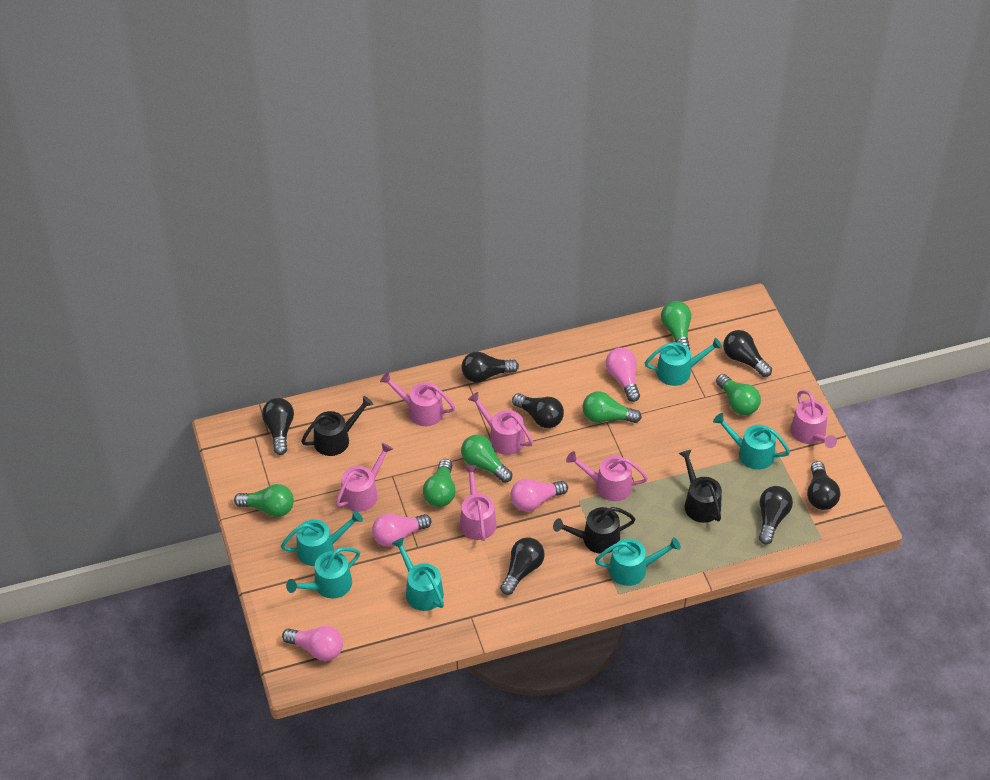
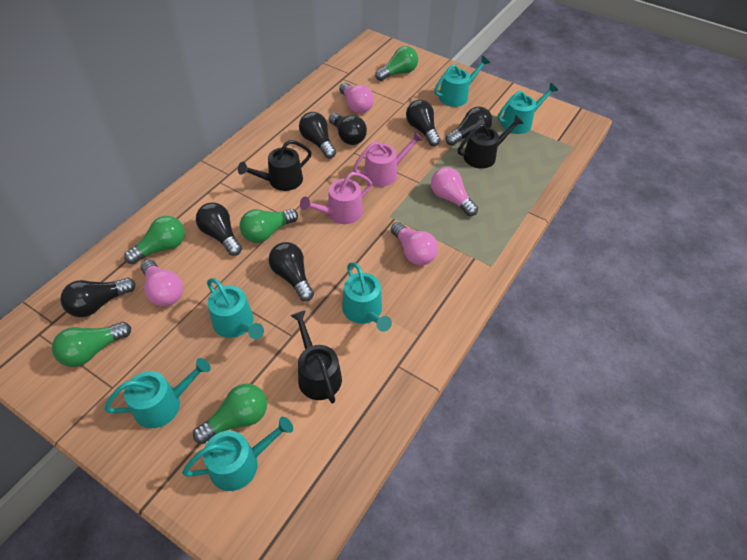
green light bulb: [234,484,294,517] [423,459,456,507] [461,434,512,483] [582,391,642,423] [661,301,691,350] [716,374,761,415] = 6 -> [52,322,131,367] [124,216,185,264] [193,384,267,444] [239,209,298,243] [375,46,418,81] = 5
pink watering can: [336,443,393,512] [380,372,455,426] [460,465,497,541] [468,392,533,455] [566,451,648,501] [791,390,837,448] = 6 -> [300,172,372,224] [353,132,423,187] = 2

